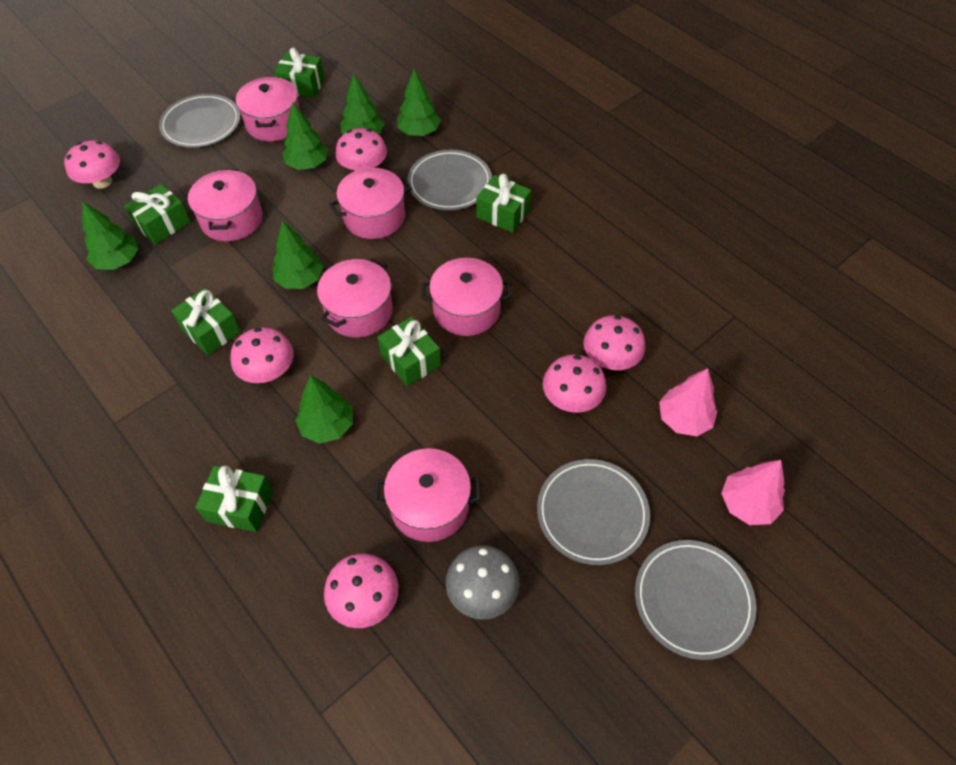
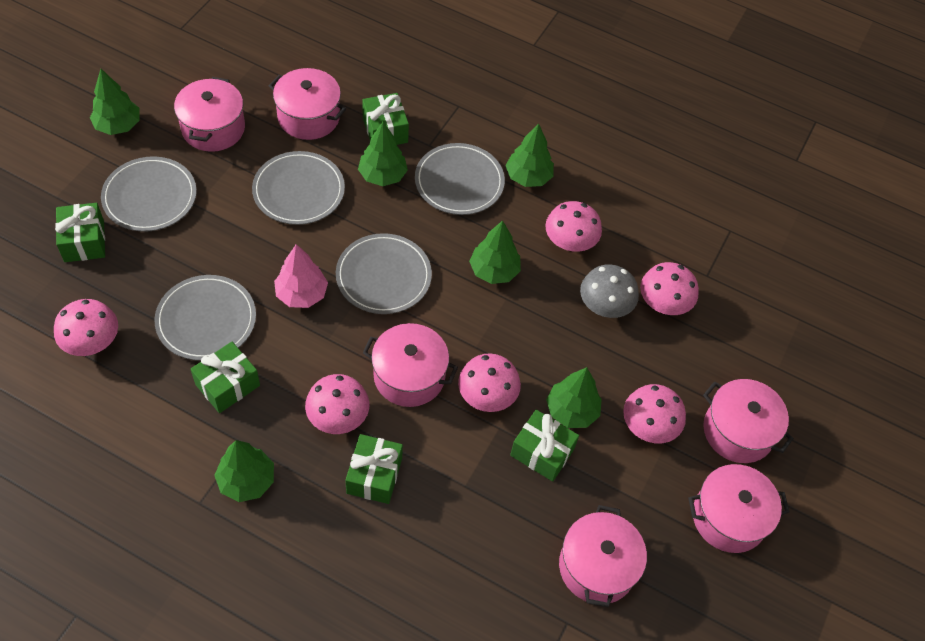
green gift: [124,184,191,245] [171,288,241,355] [195,466,273,532] [274,48,325,98] [378,317,441,386] [476,174,531,233] = 6 -> [55,203,105,262] [191,342,260,413] [345,434,403,504] [362,93,409,145] [510,410,579,482] = 5
grey plate: [159,94,241,148] [407,150,492,210] [537,459,650,565] [635,540,756,660] = 4 -> [101,157,197,232] [155,275,256,361] [252,151,345,225] [336,233,432,314] [415,143,505,215] = 5
pink tree: [659,368,717,436] [721,460,785,525] = 2 -> [274,244,328,308] = 1

